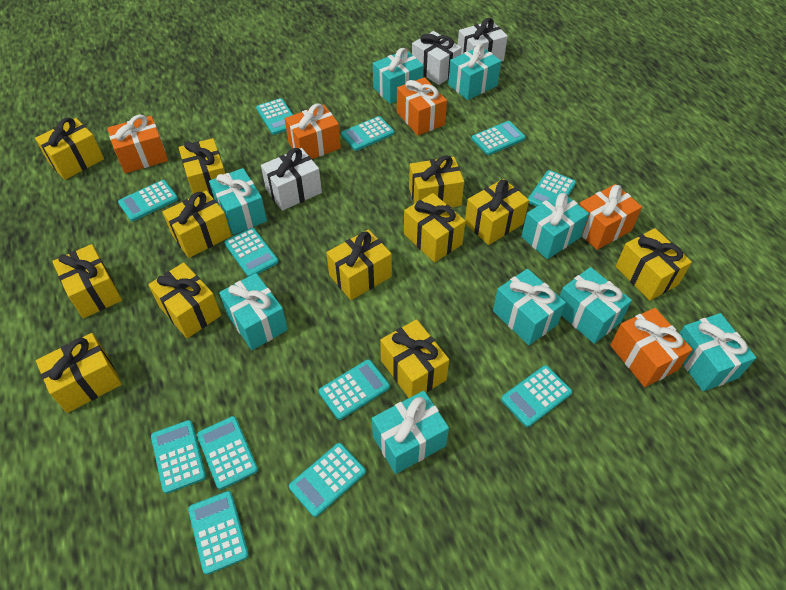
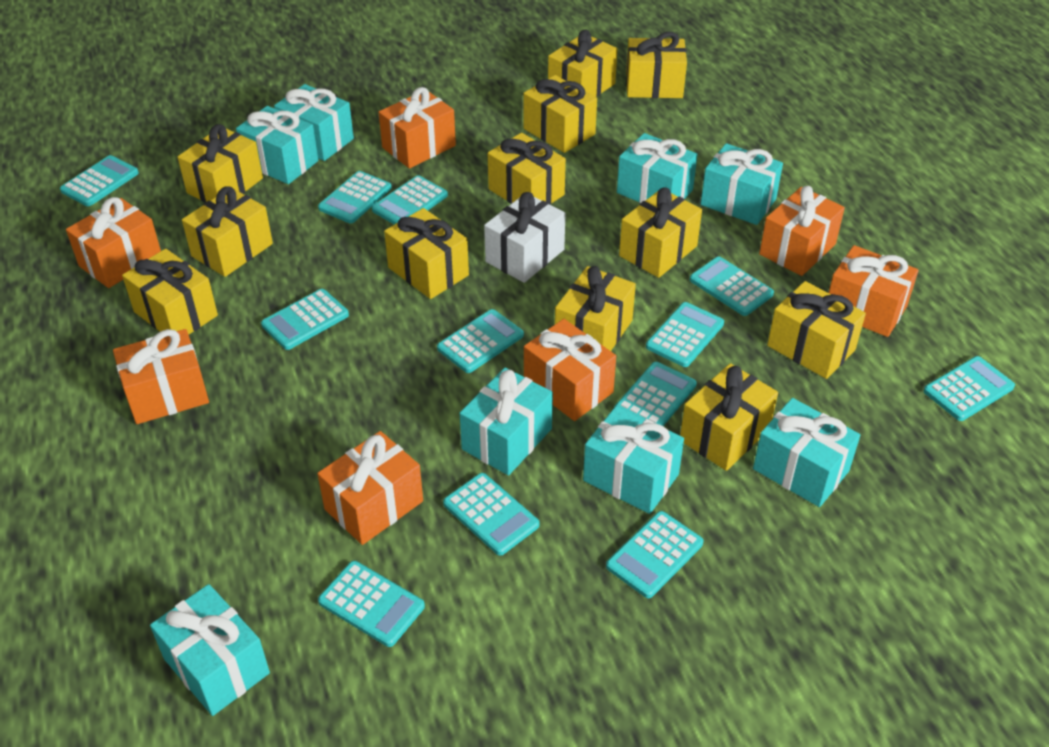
orange gift: [107,115,168,173] [285,103,341,159] [397,77,447,135] [579,184,642,250] [610,308,693,387] = 5 -> [66,197,161,288] [113,329,209,424] [317,431,423,545] [379,87,456,169] [524,319,616,421] [759,186,845,276] [829,245,919,337] = 7
turquoise gift: [209,168,267,235] [219,273,288,350] [372,391,449,474] [373,48,424,104] [448,44,501,100] [493,269,566,345] [521,192,589,259] [560,267,632,344] [679,313,756,392] = 9 -> [150,584,270,716] [236,106,318,184] [274,84,354,161] [460,367,553,475] [583,406,684,514] [617,133,698,203] [701,143,783,225] [753,398,860,507] = 8
white gift: [261,148,322,211] [412,31,462,85] [458,18,508,62] = 3 -> [484,192,566,283] = 1

